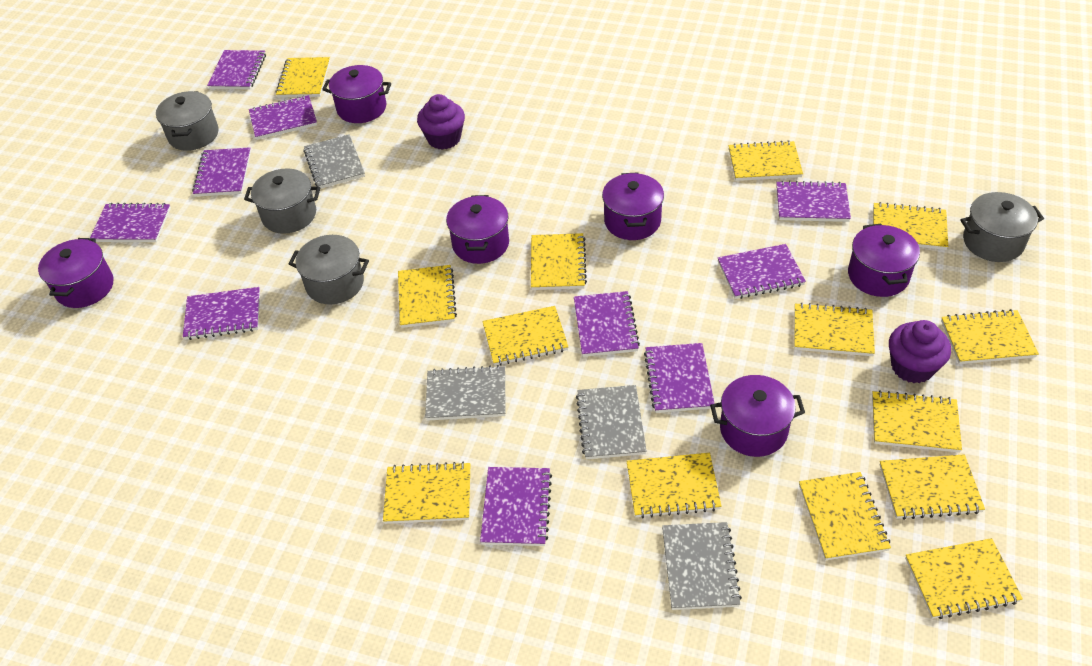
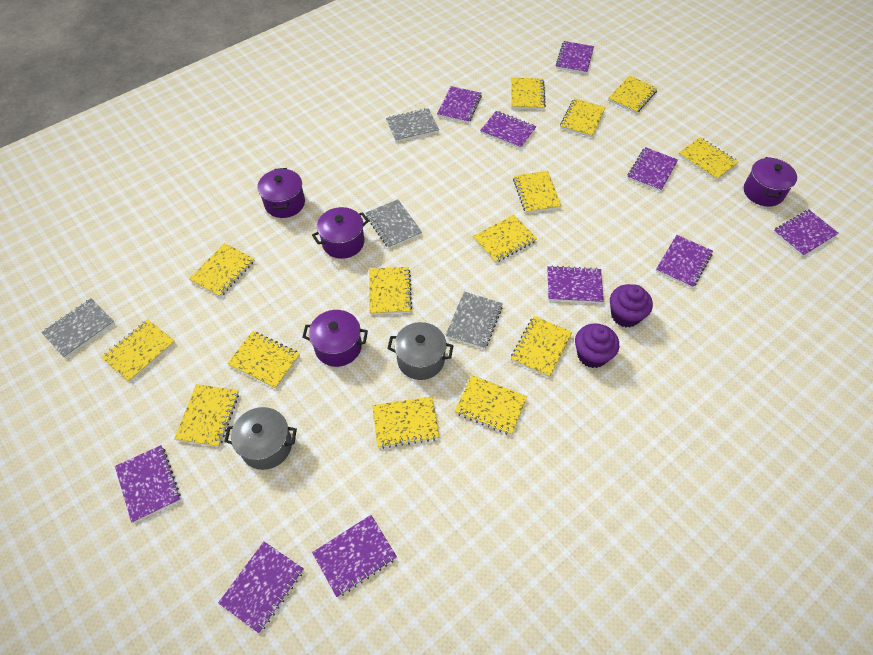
grey pot: [156,91,219,151] [244,168,320,234] [288,235,369,305] [960,192,1044,262] = 4 -> [224,407,297,470] [387,322,454,380] = 2
purple pot: [38,238,114,308] [322,65,391,123] [446,195,509,264] [602,172,664,240] [710,375,805,457] [848,224,920,297] = 6 -> [257,168,305,218] [302,310,368,367] [312,207,369,259] [744,157,797,207] = 4

